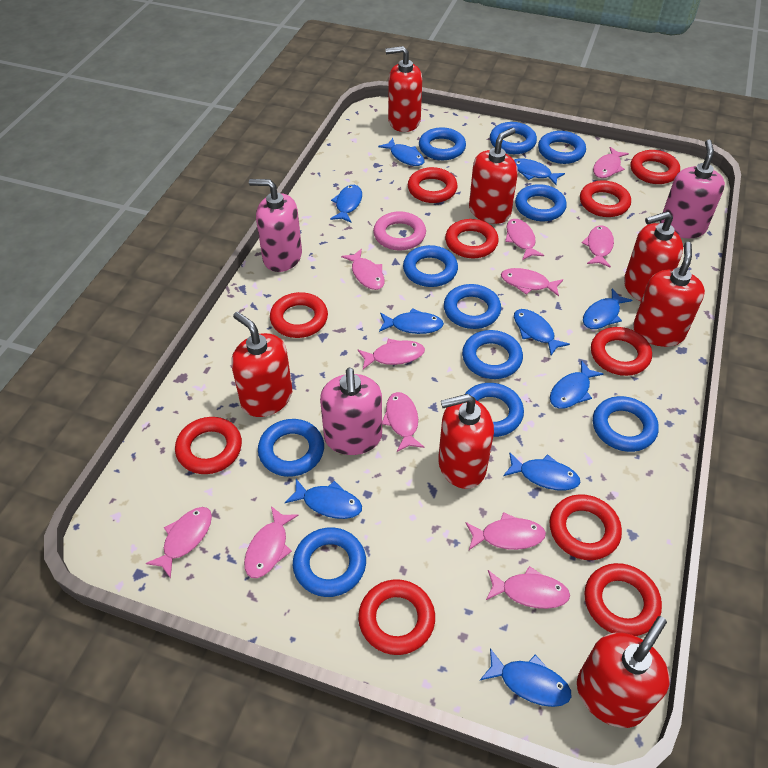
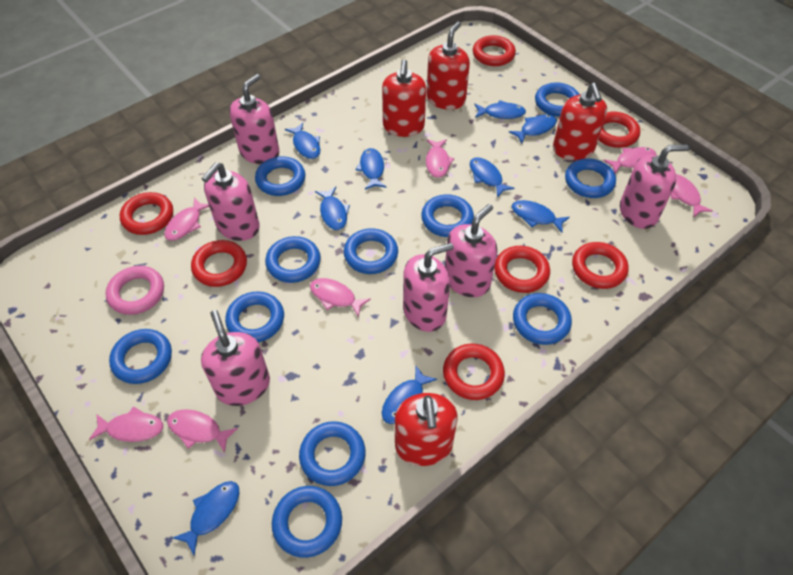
blue fish: [285,479,362,519] [330,185,362,223] [378,138,424,166] [379,308,444,334] [480,648,571,707] [503,452,581,491] [514,158,565,185] [514,309,570,355] [550,360,603,409] [583,288,633,329] = 10 -> [172,481,239,555] [285,123,320,159] [315,187,350,230] [355,148,386,190] [382,366,437,424] [470,157,515,198] [475,100,526,119] [509,114,557,144] [512,200,570,232] = 9
pink fish: [146,507,212,579] [244,506,299,578] [341,249,385,290] [358,339,425,369] [382,392,425,452] [466,512,546,550] [486,566,570,609] [501,268,563,297] [505,219,544,260] [582,225,614,267] [593,147,629,178] = 11 -> [89,406,163,442] [164,197,209,241] [167,409,238,453] [310,278,371,317] [426,139,455,178] [603,147,656,174] [671,174,713,217] = 7
pink soap dispenser: [249,179,302,272] [320,368,382,455] [660,140,725,238] = 3 -> [201,310,270,406] [202,162,260,241] [229,74,279,164] [403,243,453,332] [445,204,497,297] [620,144,690,229] = 6
red ring: [175,417,242,474] [270,292,328,338] [358,579,435,655] [408,167,458,203] [445,219,499,258] [549,494,622,560] [580,180,631,217] [584,563,662,636] [591,327,652,376] [630,150,680,184] = 10 -> [120,192,173,235] [191,240,247,287] [443,344,505,400] [473,35,516,66] [494,246,550,293] [572,242,628,289] [598,111,640,148] = 7
red soap dispenser: [231,312,292,417] [386,46,422,132] [438,394,494,489] [469,128,518,224] [577,616,670,728] [624,211,683,301] [633,242,705,347] = 7 -> [382,59,426,137] [395,393,458,466] [427,22,470,110] [553,83,607,160] = 4

